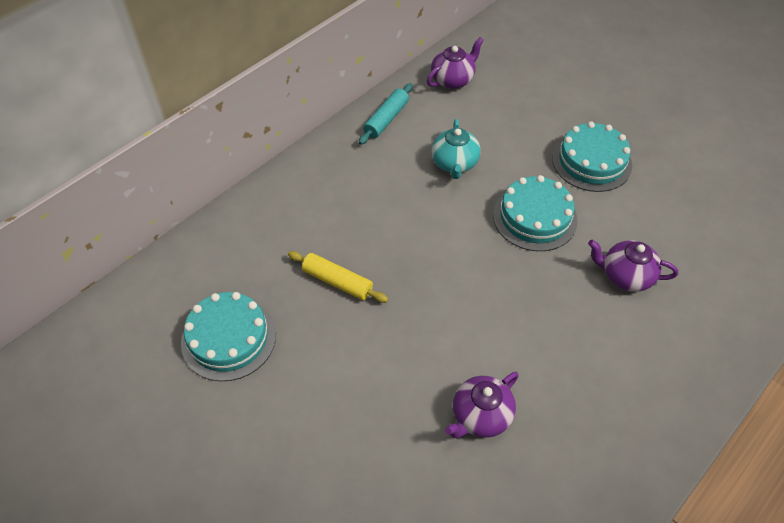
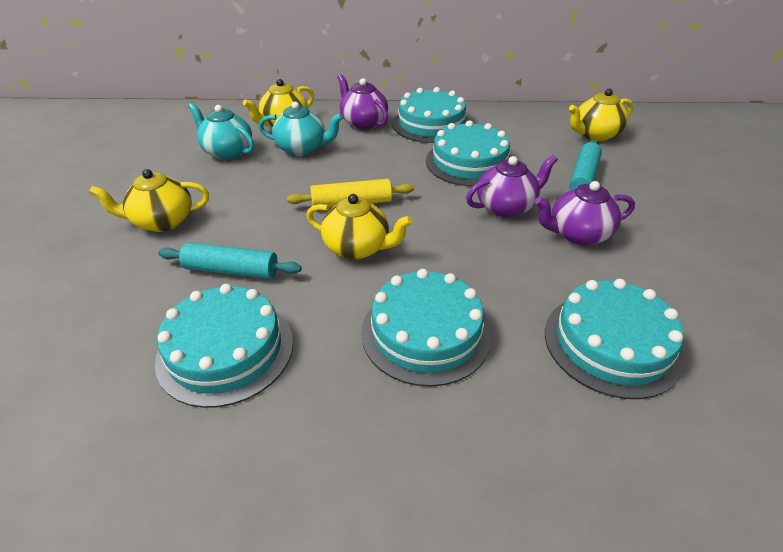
turquoise cake: [181,292,276,381] [493,175,578,251] [552,121,632,192] = 3 -> [155,284,293,408] [361,269,492,387] [392,87,469,143] [426,120,511,187] [545,279,684,399] = 5
turquoise rolling pin: [359,83,413,145] = 1 -> [158,243,302,279] [569,140,602,190] = 2
turquoise teapot: [431,119,481,179] = 1 -> [188,103,254,160] [258,102,343,156] = 2
yellow teapot: none = 0 -> [89,169,209,232] [243,79,314,127] [306,194,413,259] [569,88,633,141] = 4

